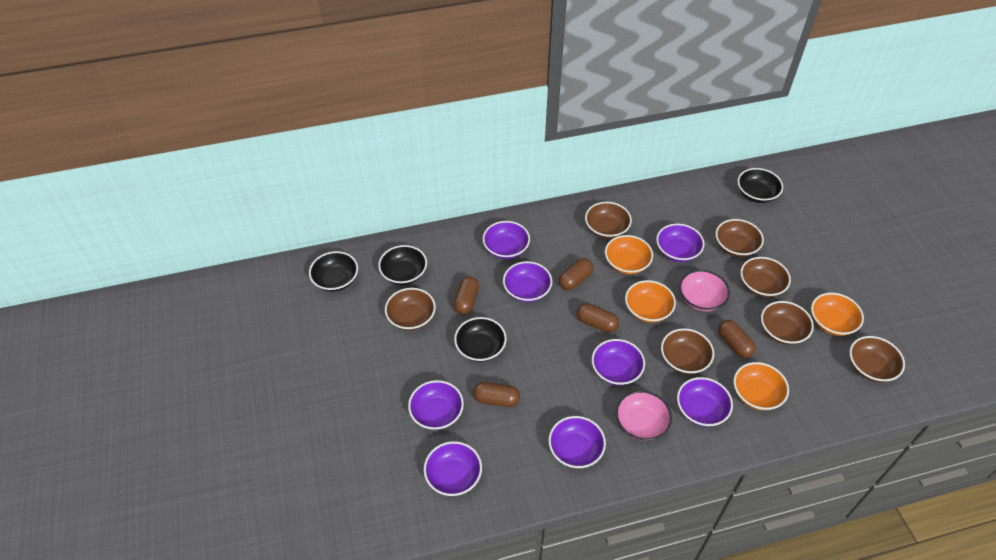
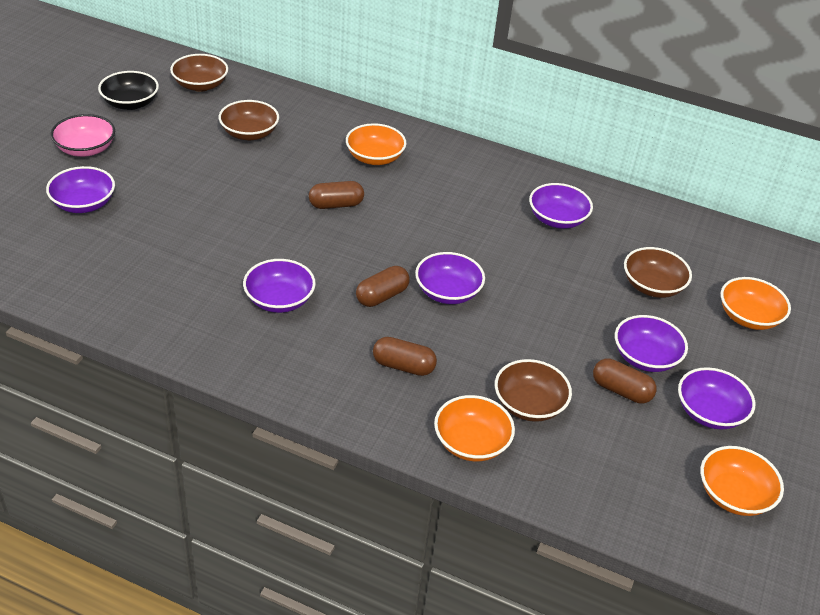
black bowl: [309,251,358,292] [378,245,427,285] [454,317,507,362] [738,168,783,203] = 4 -> [98,71,159,110] = 1
brown bowl: [385,288,436,331] [585,202,632,239] [661,328,714,374] [716,219,764,257] [740,257,791,297] [761,301,814,345] [849,336,905,382] = 7 -> [170,54,228,92] [219,100,279,140] [495,359,572,422] [624,247,692,298] = 4
brown capsule: [453,276,479,315] [473,382,520,407] [559,258,593,290] [577,303,619,333] [718,320,756,358] = 5 -> [309,181,364,209] [356,266,410,307] [373,337,437,376] [593,358,657,403] = 4
pink bowl: [616,390,672,441] [679,270,730,311] = 2 -> [50,114,115,157] = 1
purple bowl: [408,380,464,430] [424,441,482,496] [483,221,530,259] [503,261,552,302] [549,416,606,468] [592,339,645,385] [656,224,704,262] [677,377,733,427] = 8 -> [46,166,115,213] [243,259,316,313] [415,252,485,304] [529,183,593,229] [615,315,688,372] [678,367,755,430] = 6

